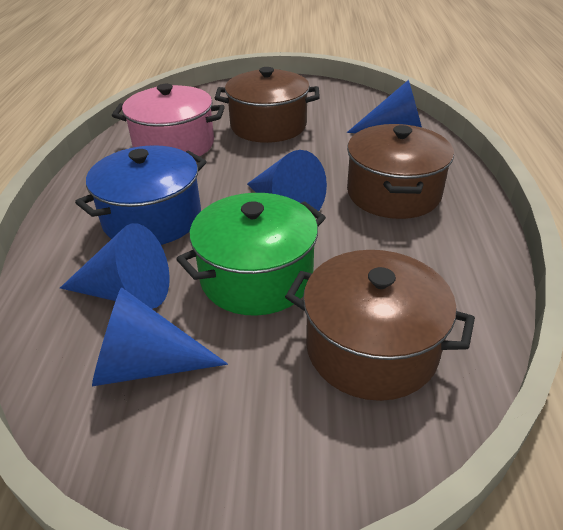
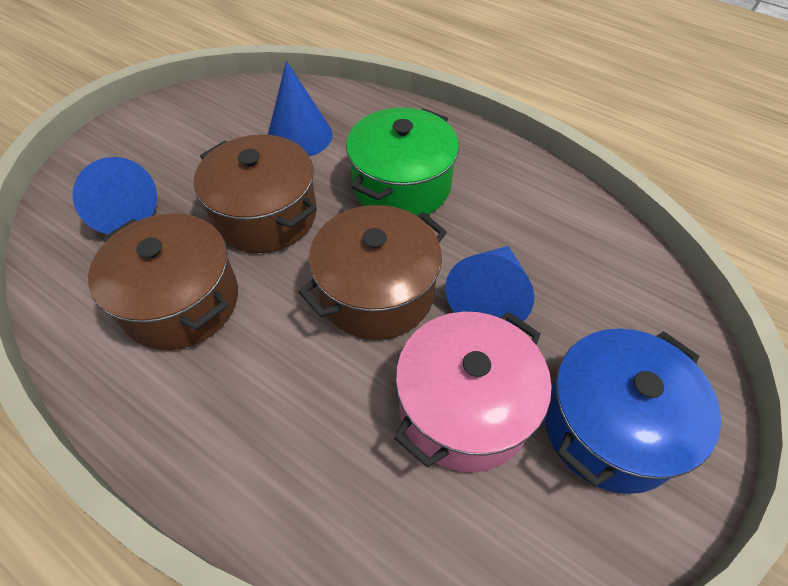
blue cone: [60,223,170,309] [92,287,228,387] [247,150,327,211] [347,80,422,133] = 4 -> [72,157,157,234] [268,61,332,157] [445,246,534,325] = 3

